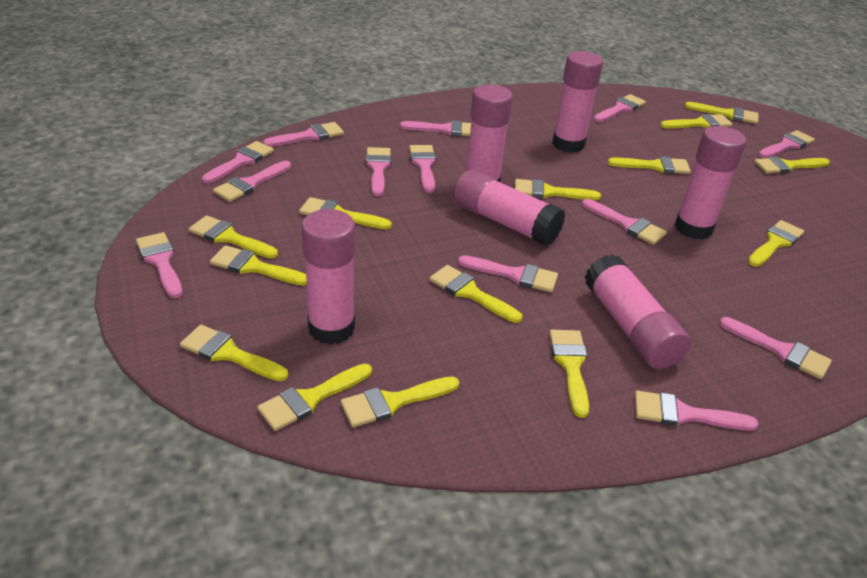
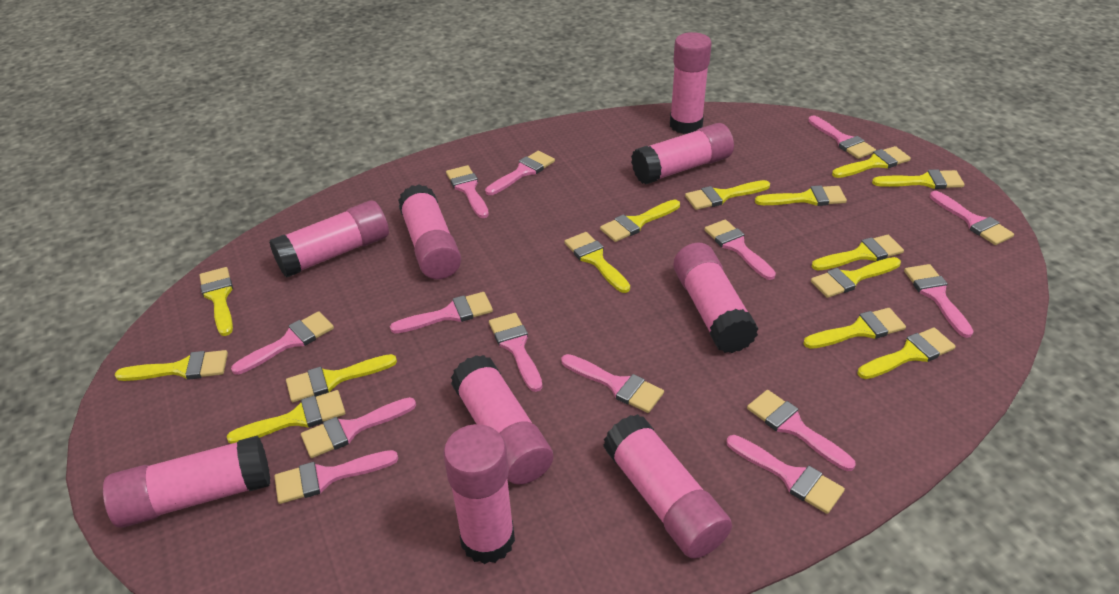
pink brush: [136,232,183,298] [202,141,274,183] [213,161,291,202] [263,122,344,147] [366,147,391,196] [400,120,471,136] [409,145,436,193] [458,255,558,292] [582,199,667,245] [594,94,646,122] [635,390,759,431] [719,317,832,379] [758,130,815,158] = 13 -> [231,311,334,375] [274,450,398,504] [301,397,416,458] [390,292,493,333] [446,165,489,218] [485,150,555,195] [489,313,542,392] [561,354,664,413] [704,220,776,280] [726,435,845,514] [747,390,856,471] [808,116,876,159] [904,264,974,338] [930,191,1014,245] = 14
pink glue stick: [301,209,355,345] [454,169,565,246] [466,84,513,182] [552,51,603,153] [585,254,691,369] [674,126,746,240] = 6 -> [103,436,270,528] [269,201,389,278] [398,184,461,279] [443,424,515,564] [451,355,553,485] [603,414,732,559] [631,123,734,184] [670,32,712,134] [673,243,759,353] = 9

